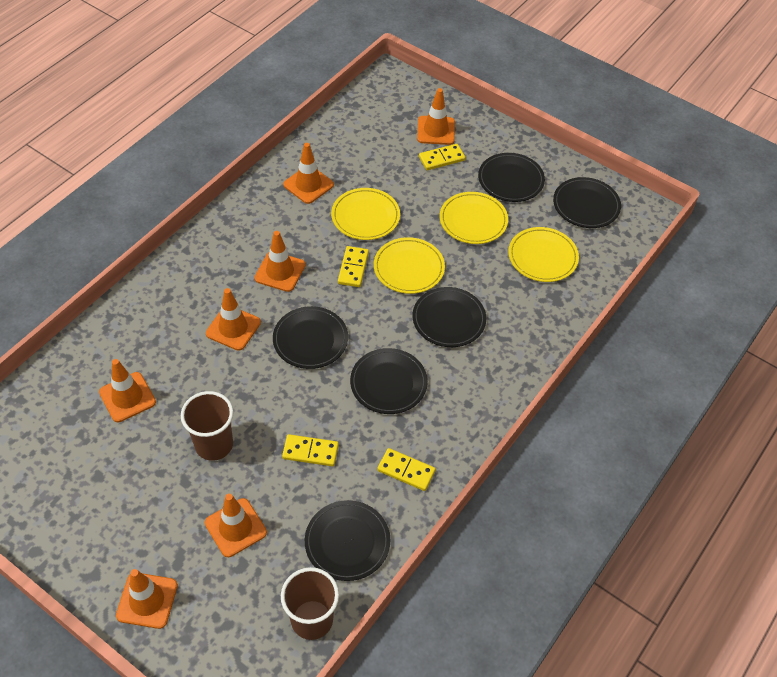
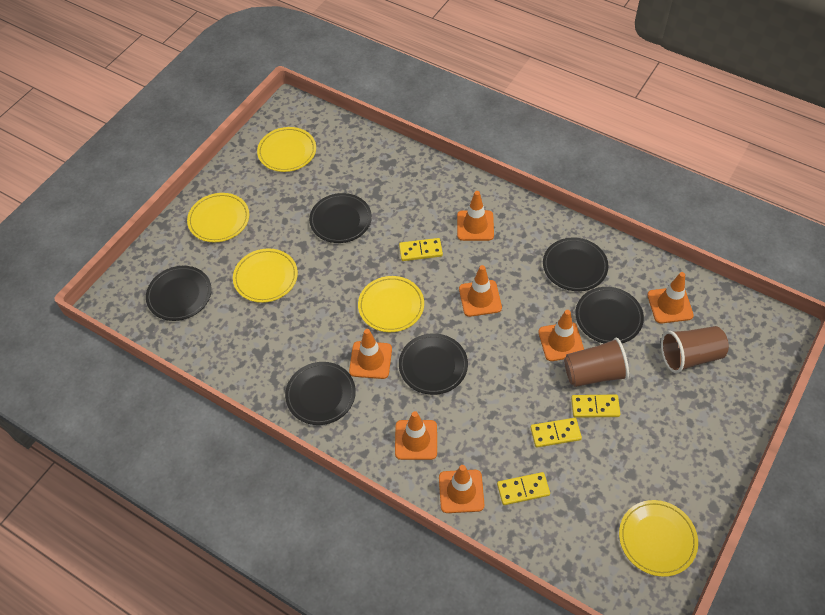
yellow plate: [331,188,400,240] [374,237,445,294] [440,192,508,244] [508,227,579,282] = 4 -> [187,193,249,242] [233,248,298,303] [257,127,316,172] [358,276,424,332] [619,500,698,577] = 5

